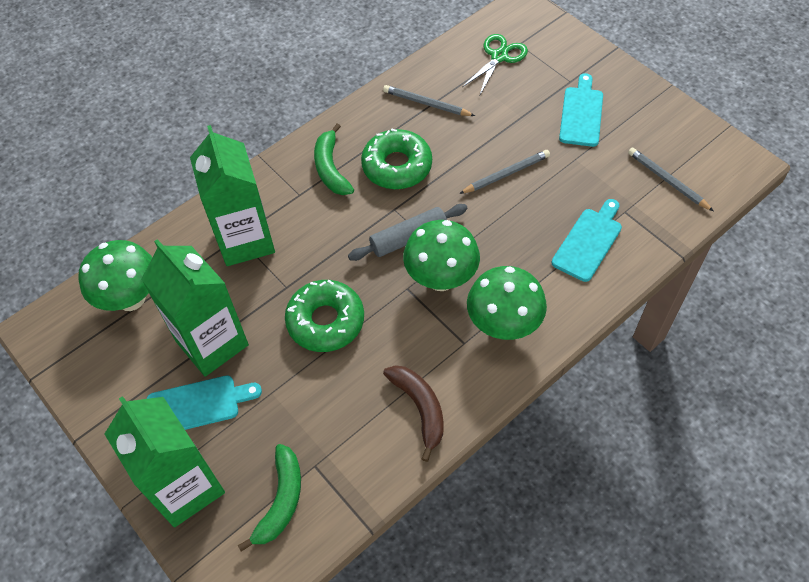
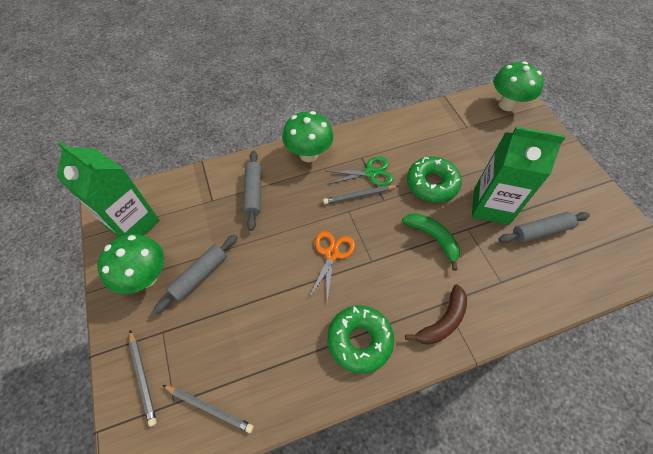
green banana: [238,444,301,552] [314,123,354,195] = 2 -> [402,213,460,271] = 1
green carton: [104,396,225,527] [141,239,249,377] [190,125,275,266] = 3 -> [56,141,160,238] [472,127,566,225] = 2
grey rolling pin: [348,204,468,261] = 1 -> [153,235,238,314] [243,151,261,231] [499,212,590,243] = 3
orange scissors: none = 0 -> [309,231,355,302] = 1
turquoise cutting board: [147,376,262,430] [552,199,622,282] [559,73,603,147] = 3 -> none = 0

